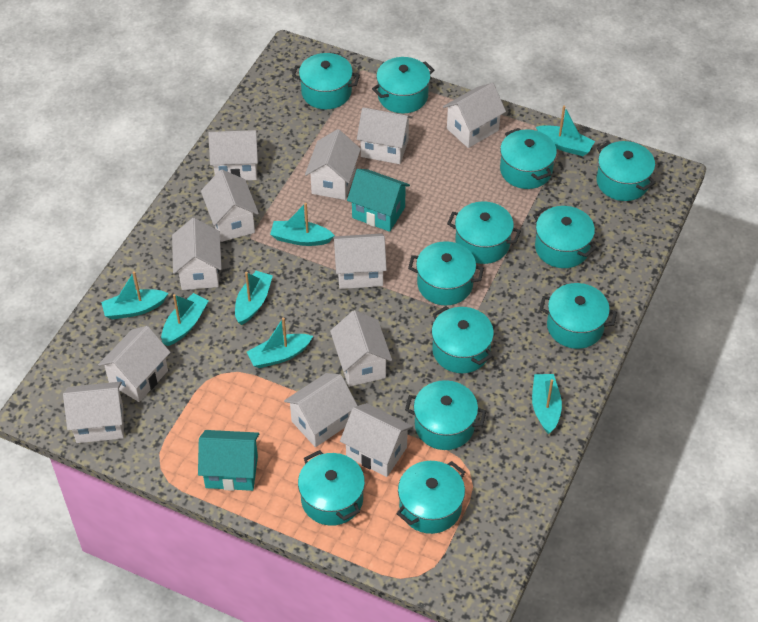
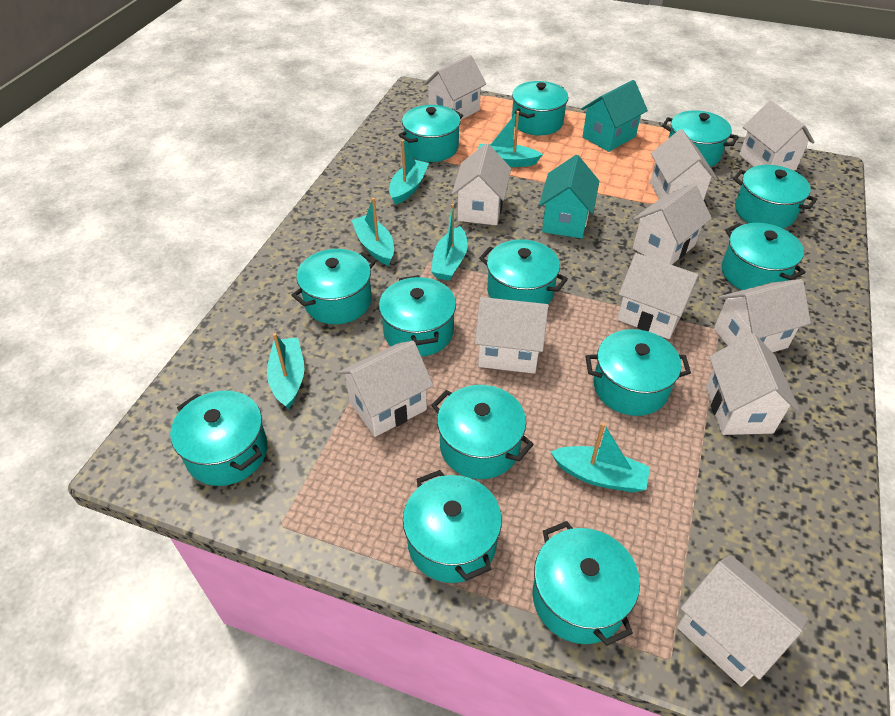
turquoise boat: [101,271,168,319] [161,293,209,346] [235,271,273,325] [247,318,313,368] [270,203,335,246] [532,374,562,434] [536,106,595,156] = 7 -> [267,333,304,409] [351,198,394,266] [389,140,429,205] [431,204,468,281] [478,111,543,167] [551,423,650,492] = 6
turquoise pot: [292,53,360,109] [298,450,365,526] [372,57,434,113] [397,461,465,534] [405,380,486,450] [408,241,484,306] [432,306,494,373] [447,201,521,264] [500,128,557,189] [533,206,597,268] [539,283,617,349] [597,141,656,201] = 12 -> [170,391,268,486] [291,249,376,324] [379,275,456,357] [399,105,463,162] [403,470,502,583] [431,385,534,479] [479,239,568,304] [512,81,568,135] [533,521,640,646] [585,329,691,416] [662,110,738,167] [722,223,806,290] [733,165,817,228] = 13
white house: [63,382,124,443] [98,326,171,402] [172,218,222,290] [201,170,259,242] [208,130,258,180] [284,373,358,447] [305,129,361,200] [330,310,392,387] [333,233,387,289] [340,403,413,477] [357,107,413,164] [443,83,506,148] = 12 -> [338,341,433,437] [423,55,486,120] [452,143,511,225] [475,297,549,374] [617,253,699,339] [633,184,712,265] [650,129,718,200] [677,555,809,687] [706,333,799,435] [714,279,811,352] [739,100,815,171] = 11

